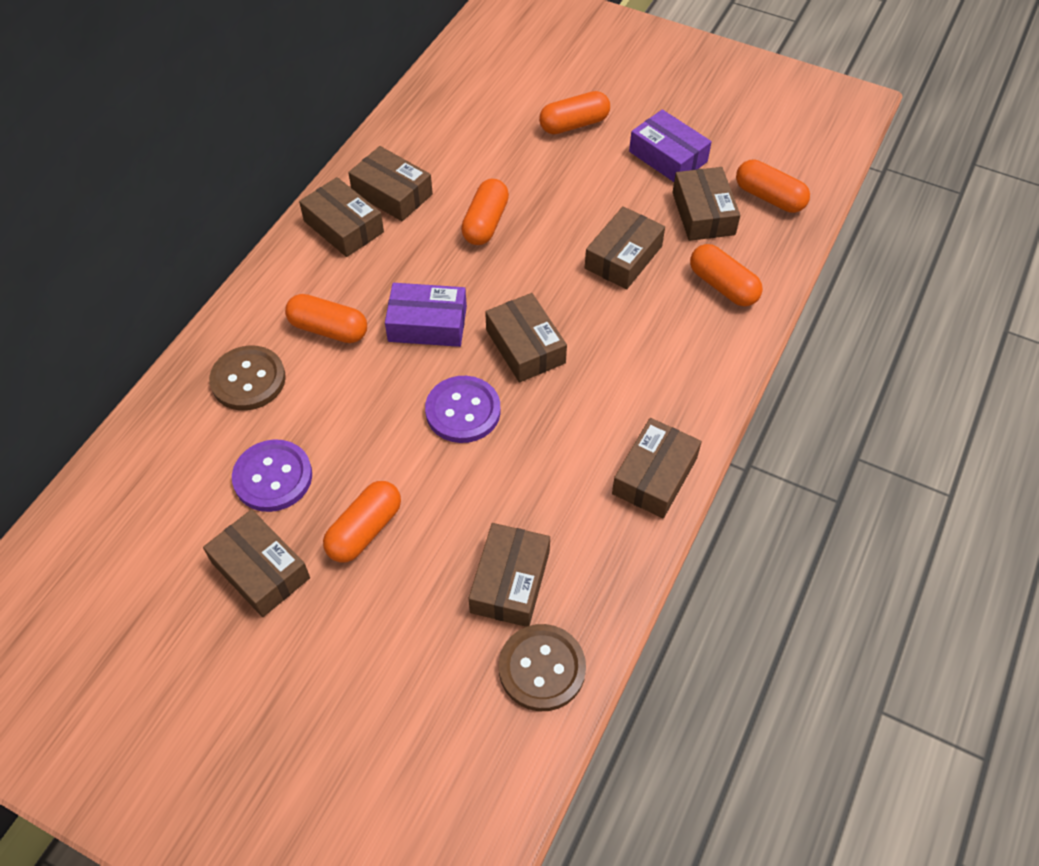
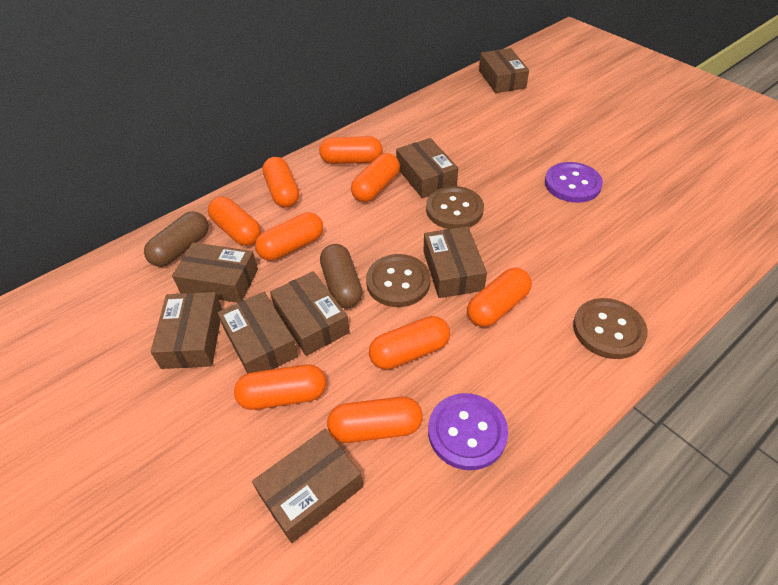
brown button: [209,345,286,411] [499,624,586,711] = 2 -> [366,254,430,307] [426,186,484,229] [573,298,648,359] = 3
brown capsule: none = 0 -> [144,211,209,267] [320,244,363,309] = 2
orange capsule: [285,294,367,343] [323,481,401,563] [461,179,509,245] [539,91,610,135] [690,244,763,307] [736,160,810,213] = 6 -> [208,197,261,246] [234,364,326,410] [255,212,323,261] [262,157,299,208] [319,136,383,164] [327,397,423,443] [351,153,400,202] [369,316,450,370] [467,268,532,327] = 9
purple box: [385,283,467,347] [629,109,712,182] = 2 -> none = 0

